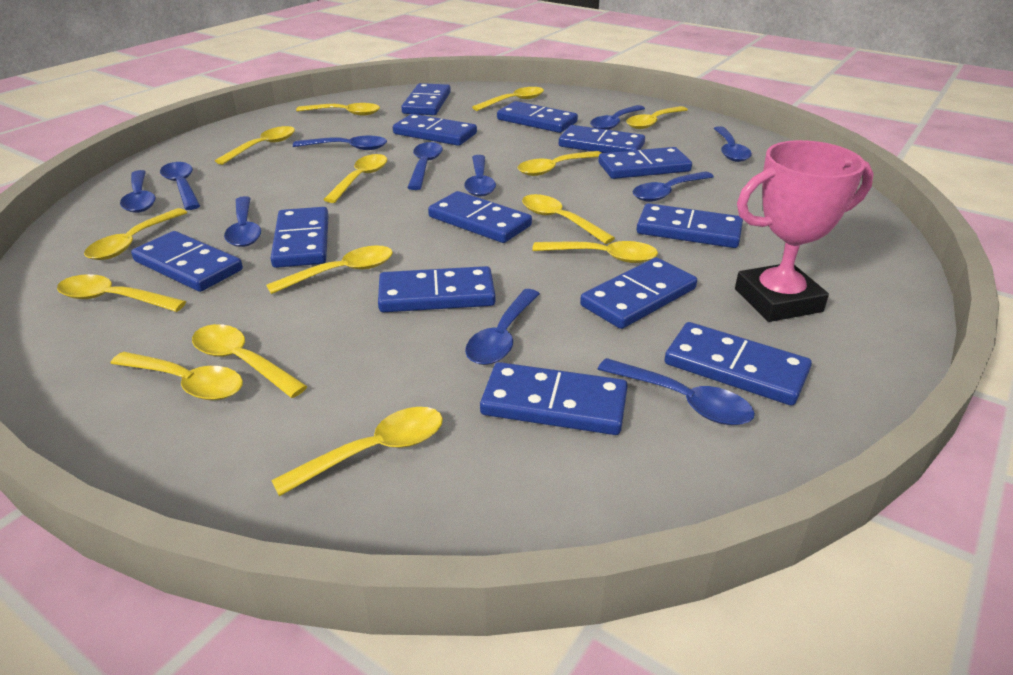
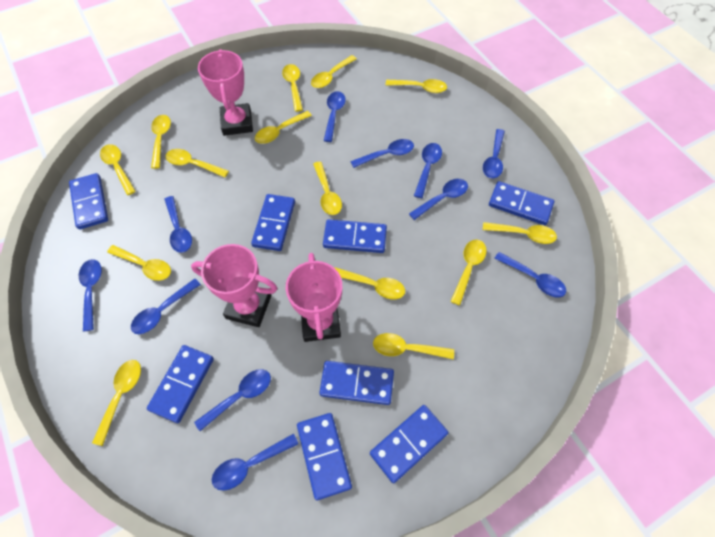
blue domino: [131,231,243,292] [270,207,329,268] [378,266,496,312] [393,114,477,146] [401,83,451,115] [428,191,532,243] [480,362,628,435] [497,101,578,133] [559,125,645,153] [580,257,697,329] [598,147,692,179] [637,203,743,248] [665,322,812,405] = 13 -> [69,173,108,230] [147,345,214,423] [251,194,295,251] [297,413,352,500] [319,361,394,405] [323,219,387,253] [370,405,448,483] [489,181,554,225] = 8
pink trophy: [735,140,874,322] = 1 -> [191,244,278,327] [198,49,253,136] [286,253,342,342] = 3

